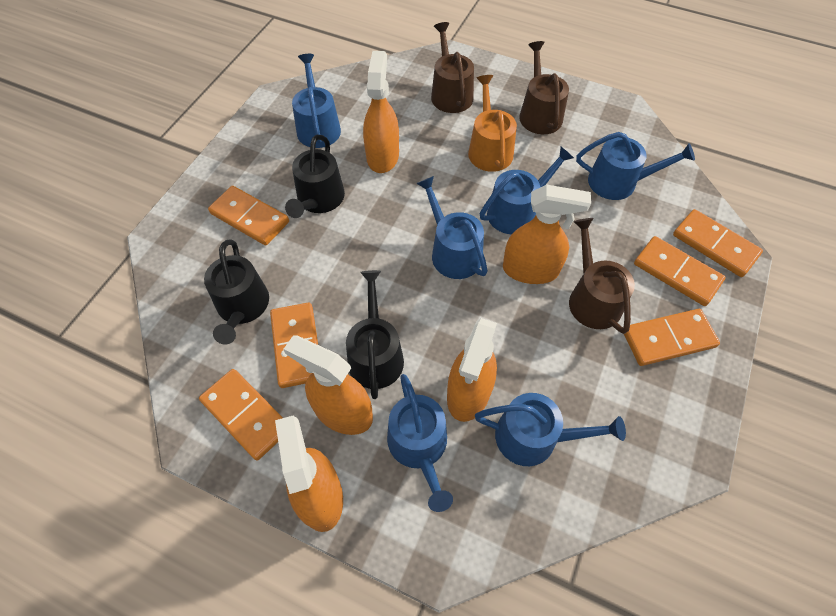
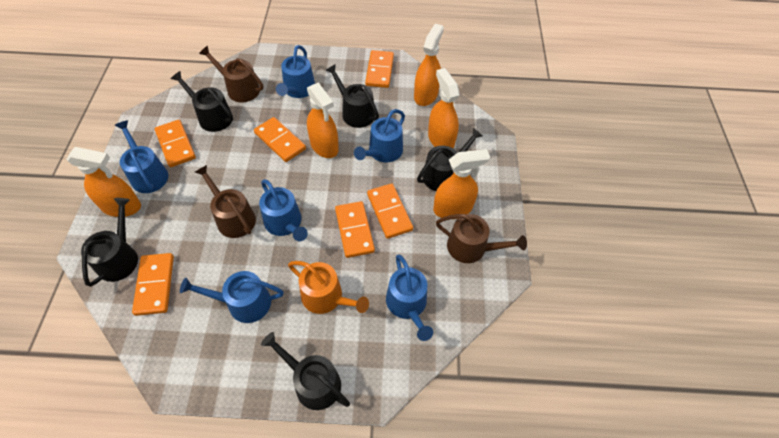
black watering can: [204,239,269,345] [285,135,345,218] [346,270,404,399] = 3 -> [81,198,138,287] [171,71,233,132] [261,332,350,410] [326,64,379,128] [417,128,483,191] = 5

